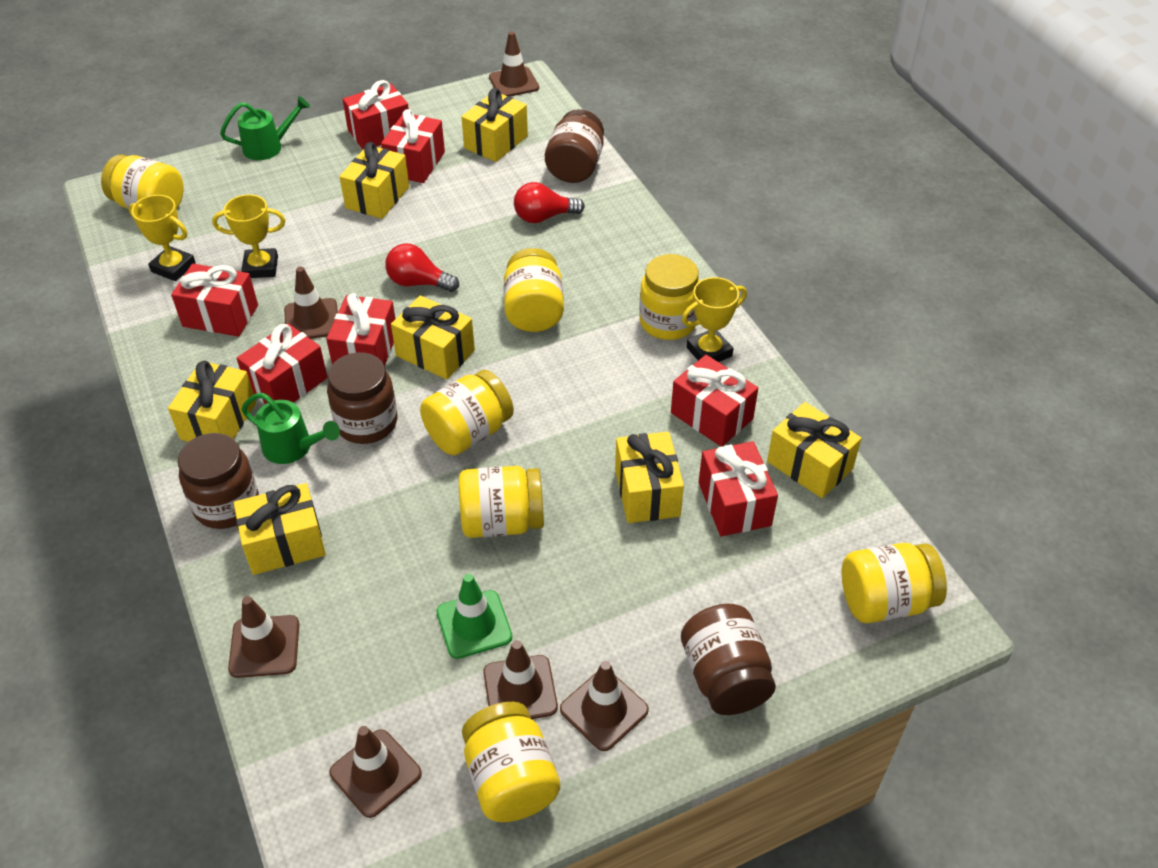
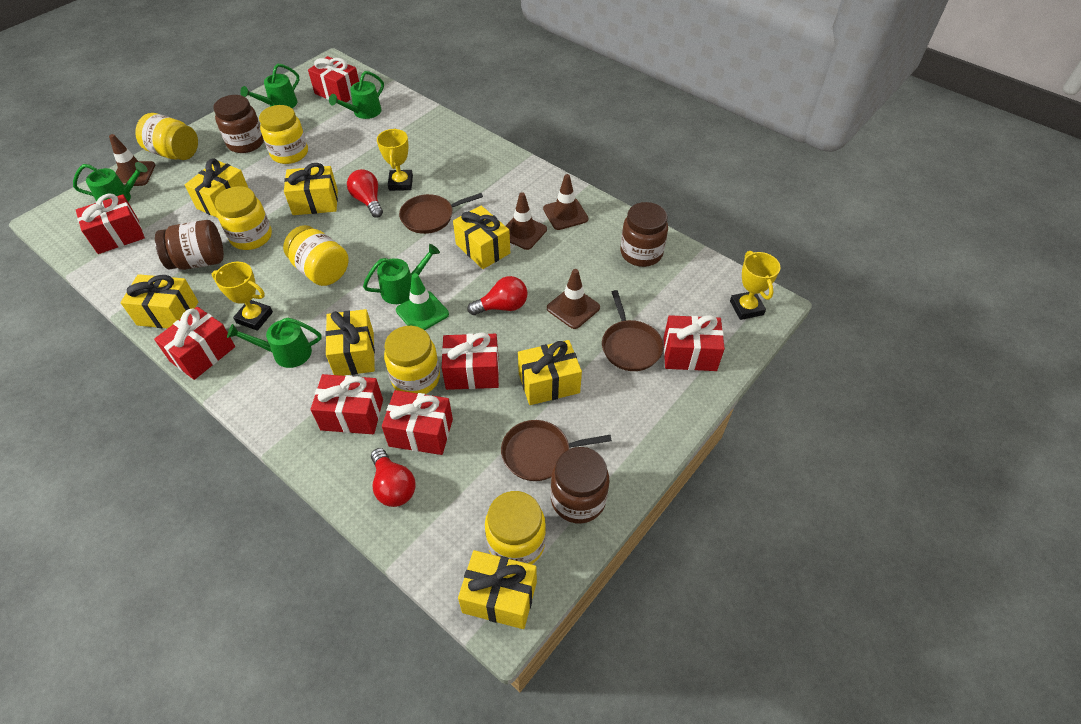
brown pan: none = 0 -> [399,193,483,234] [501,420,612,481] [602,290,664,371] = 3
brown traffic cone: [228,596,299,678] [284,266,338,339] [329,726,422,818] [483,640,558,719] [489,31,539,97] [560,661,649,751] = 6 -> [109,134,155,186] [506,192,547,250] [543,174,589,230] [547,269,600,329] = 4
green watering can: [220,96,310,160] [241,393,340,464] = 2 -> [73,162,148,202] [227,318,322,368] [240,63,299,108] [329,71,384,119] [363,244,440,304] = 5
red light bulb: [385,243,459,292] [514,182,585,223] = 2 -> [347,169,383,218] [371,448,416,507] [467,276,527,315] = 3
yellow jar: [101,155,184,209] [420,370,514,456] [459,466,544,538] [462,702,560,822] [503,248,564,332] [639,254,700,340] [842,543,947,623] = 7 -> [135,113,198,160] [215,186,272,250] [259,105,308,164] [283,225,349,286] [384,326,440,394] [485,491,546,565] = 6

